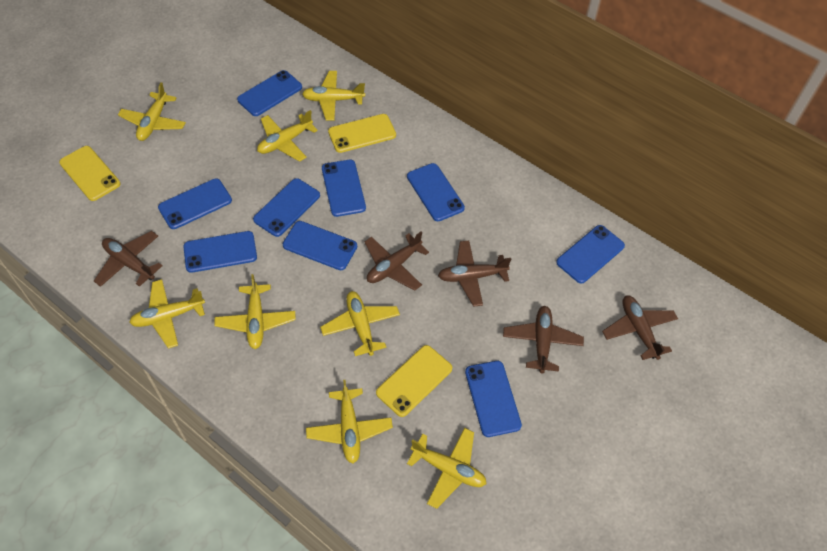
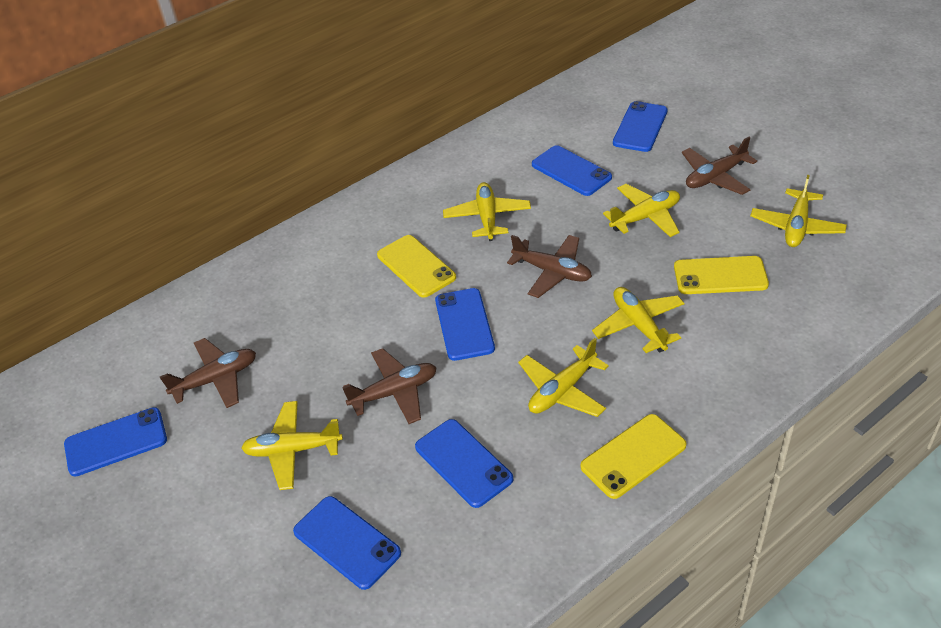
blue phone: [158,178,232,229] [183,231,257,273] [237,70,302,116] [253,178,320,237] [283,221,357,270] [322,160,366,217] [407,163,465,221] [465,361,522,437] [556,225,625,283] = 9 -> [64,407,167,477] [293,496,401,590] [415,419,513,508] [435,288,495,361] [532,145,612,196] [613,101,668,152] = 6
brown plane: [94,231,162,287] [365,231,429,290] [438,241,511,307] [503,306,584,374] [602,295,678,360] = 5 -> [160,338,256,408] [342,348,437,424] [507,235,592,298] [682,137,757,195] = 4
yellow plane: [118,82,186,141] [129,279,205,348] [214,274,296,349] [257,110,318,162] [302,71,365,121] [306,380,393,463] [320,291,400,356] [407,428,487,509] = 8 -> [241,401,343,490] [443,182,531,241] [518,338,609,417] [592,287,684,353] [603,184,680,237] [750,175,847,247] = 6

